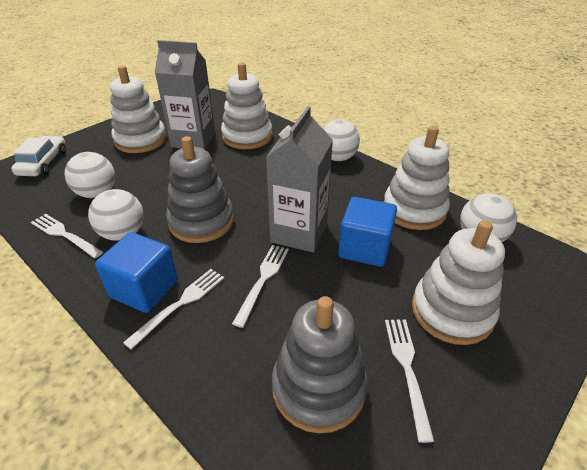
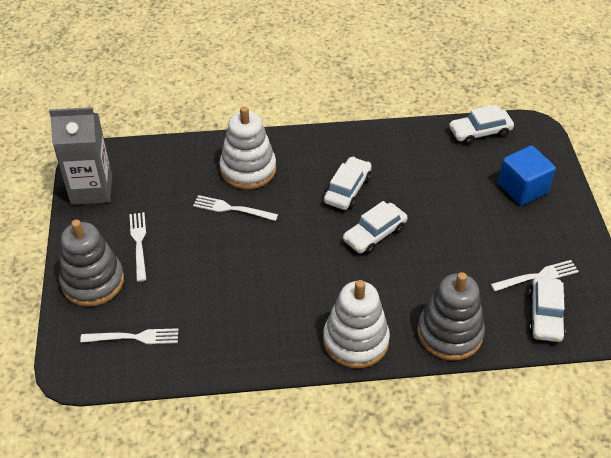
blue cube: [95,232,178,313] [338,197,397,267] = 2 -> [498,146,556,205] = 1
grey carton: [155,40,215,150] [266,106,333,253] = 2 -> [49,107,112,205] = 1
white ball: [64,152,115,198] [88,189,144,241] [322,119,360,161] [460,193,517,242] = 4 -> none = 0
white car: [11,136,66,176] = 1 -> [324,157,372,210] [343,201,408,254] [449,105,514,145] [529,277,566,342] = 4
white stacking toy: [110,66,167,153] [221,63,272,149] [383,126,450,230] [412,220,505,345] = 4 -> [219,106,276,189] [323,280,390,368] = 2

